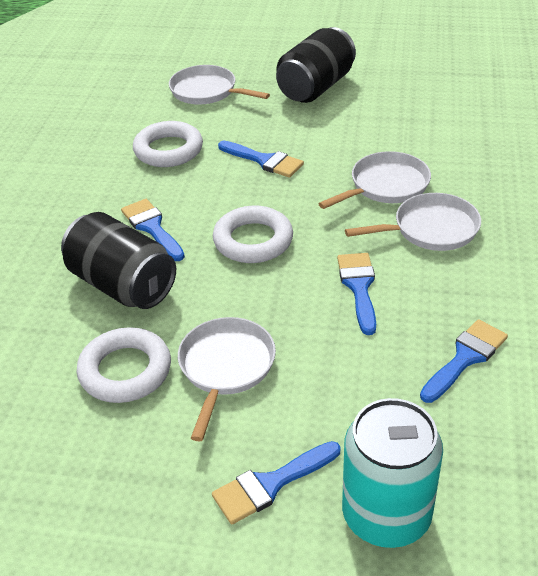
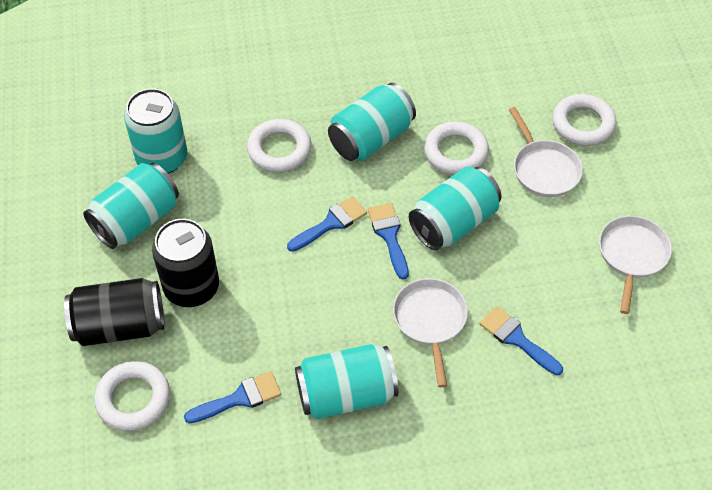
blue brush: [121,199,185,261] [212,441,341,524] [218,141,304,178] [337,253,376,335] [420,319,508,403] = 5 -> [184,371,282,423] [287,196,367,252] [368,203,409,279] [479,306,563,376] = 4
turquoise can: [342,398,443,548] = 1 -> [83,163,179,249] [124,88,187,174] [295,344,398,419] [328,83,416,161] [409,167,502,250] = 5
white pan: [169,65,270,105] [178,317,276,441] [318,151,431,209] [345,193,481,251] = 4 -> [393,278,468,387] [509,107,583,197] [599,216,672,314] = 3
white ring: [77,327,171,403] [133,121,203,167] [213,206,293,263] = 3 -> [94,361,170,431] [247,119,312,172] [424,121,489,175] [552,94,616,146] = 4

